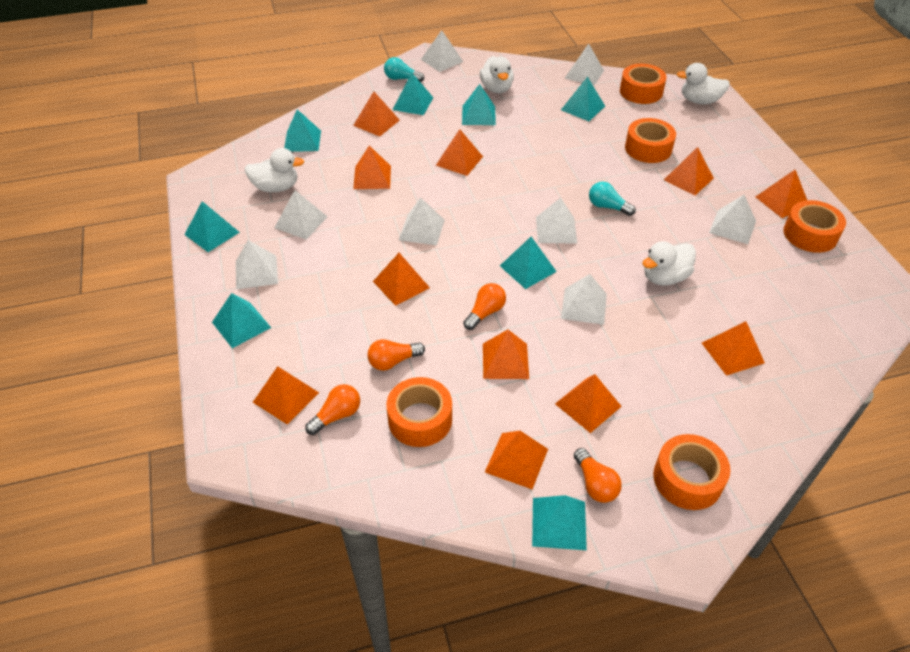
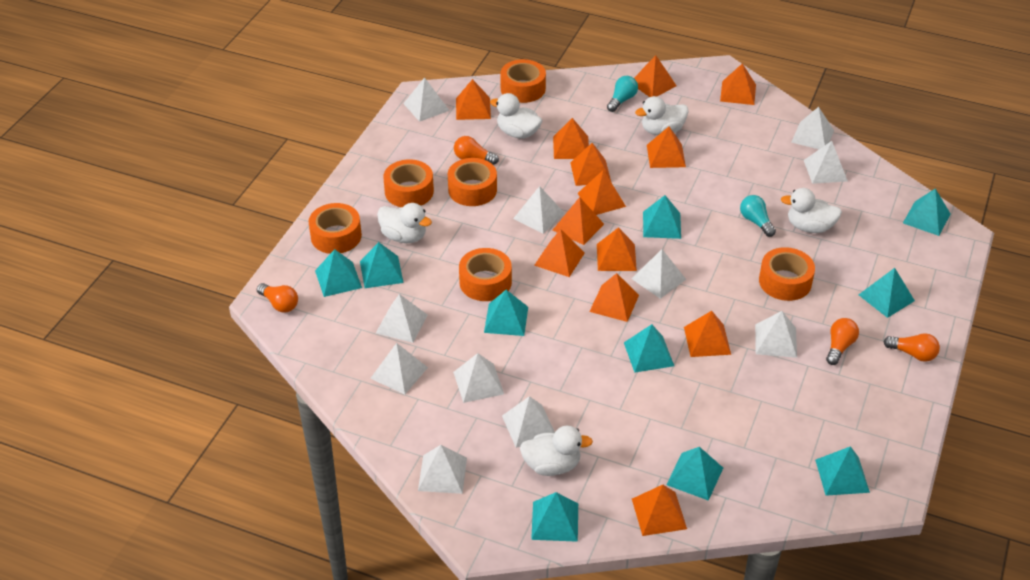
orange pyramid: [253,366,319,425] [353,92,400,136] [353,145,391,189] [373,253,430,306] [436,129,483,176] [483,330,529,379] [485,431,548,489] [555,374,622,433] [664,147,714,195] [702,321,765,376] [756,170,807,218] = 11 -> [456,79,491,120] [534,229,585,277] [553,118,589,159] [553,197,604,245] [570,143,611,186] [578,170,626,215] [589,273,639,322] [597,227,637,271] [632,485,687,536] [634,55,677,97] [647,126,686,168] [684,311,731,357] [720,63,756,105] = 13
orange tape: [386,377,452,447] [620,64,667,104] [625,118,676,163] [653,434,730,510] [783,200,846,253] = 5 -> [309,203,362,254] [383,159,434,207] [448,158,497,206] [459,248,512,301] [500,59,546,103] [759,247,815,301] = 6
turquoise pyramid: [184,201,240,252] [212,293,271,348] [284,109,321,152] [393,73,434,115] [462,84,496,125] [500,237,557,289] [532,495,587,550] [561,77,605,121] = 8 -> [315,249,362,297] [360,242,404,288] [484,290,528,336] [531,492,578,542] [624,324,674,373] [643,195,681,239] [666,447,723,501] [815,446,870,496] [859,268,915,318] [903,188,950,236] = 10
white duck: [244,148,304,193] [480,56,514,93] [642,241,696,286] [677,63,730,104] = 4 -> [377,203,432,243] [490,93,543,139] [520,426,593,476] [635,96,688,135] [781,188,842,233] = 5
white pyramid: [236,240,278,290] [274,190,328,240] [399,197,445,245] [421,30,463,72] [536,198,577,243] [561,274,607,325] [565,44,604,86] [709,195,756,244] = 8 -> [370,343,428,395] [376,294,428,343] [403,77,450,122] [418,445,467,494] [453,353,504,403] [502,396,555,448] [513,186,565,234] [631,249,686,299] [755,311,797,358] [791,107,834,149] [804,141,848,184] = 11

